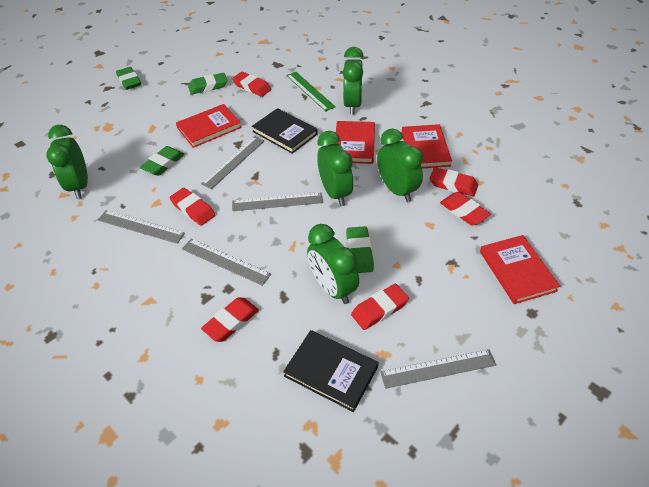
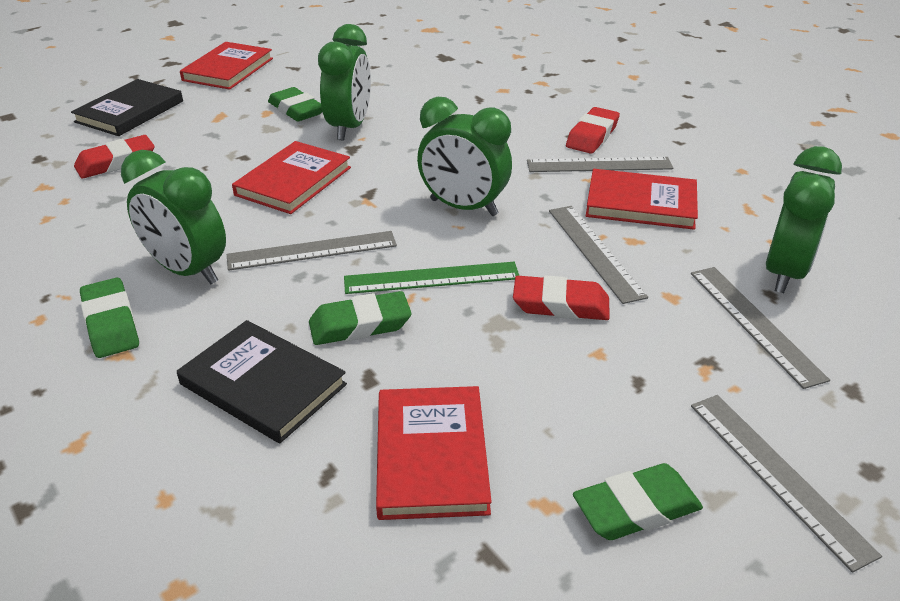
green clock: [46,125,88,199] [307,224,359,304] [317,131,354,206] [343,47,364,115] [377,129,423,202] = 5 -> [121,150,226,284] [318,24,371,141] [417,97,512,216] [766,146,842,293] = 4
red eraser: [169,188,215,226] [201,297,259,342] [232,72,271,97] [351,284,409,330] [429,167,478,196] [440,192,491,226] = 6 -> [74,135,154,178] [513,275,610,320] [566,107,620,154] = 3

